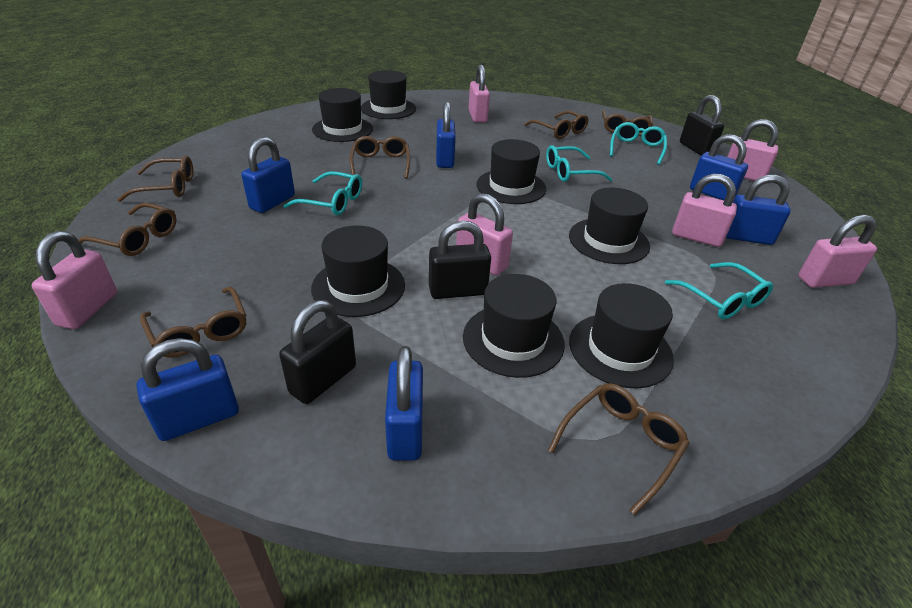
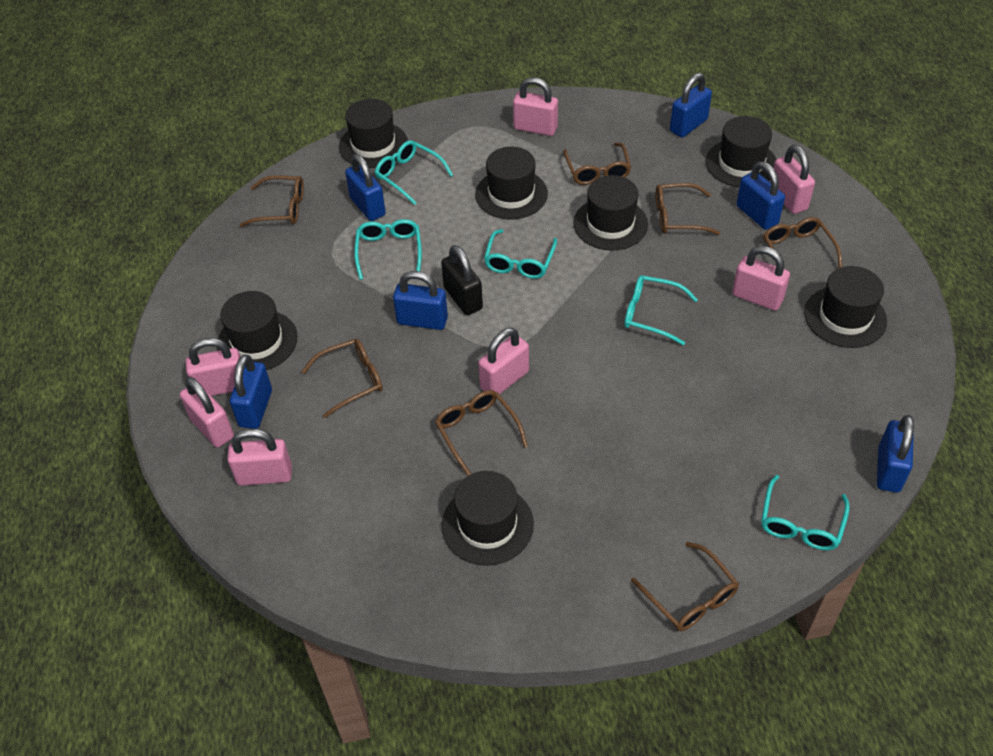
black padlock: [279,300,356,404] [429,221,491,299] [680,95,724,156] = 3 -> [441,245,483,315] = 1
pink padlock: [32,231,117,329] [456,193,513,275] [469,65,490,122] [672,174,737,247] [727,119,778,181] [798,215,877,288] = 6 -> [180,377,234,447] [186,338,240,396] [227,428,292,486] [478,328,529,394] [513,77,558,136] [732,246,790,311] [770,145,815,214] = 7
turquoise glasses: [283,171,362,216] [546,145,612,182] [610,122,667,165] [665,262,773,319] = 4 -> [354,219,422,280] [375,140,453,205] [484,229,557,279] [624,275,698,345] [761,475,850,550] = 5

